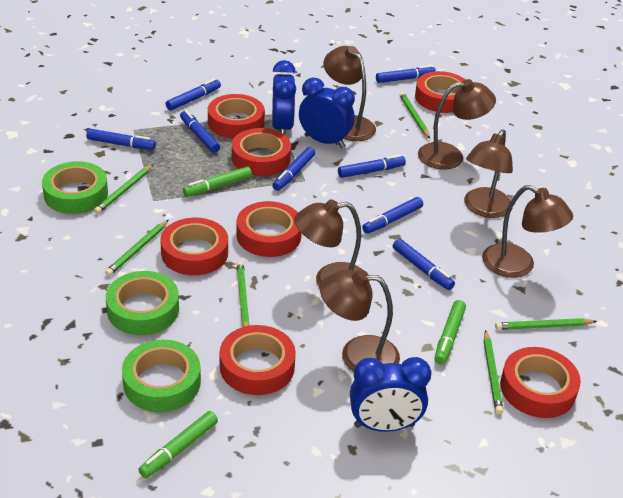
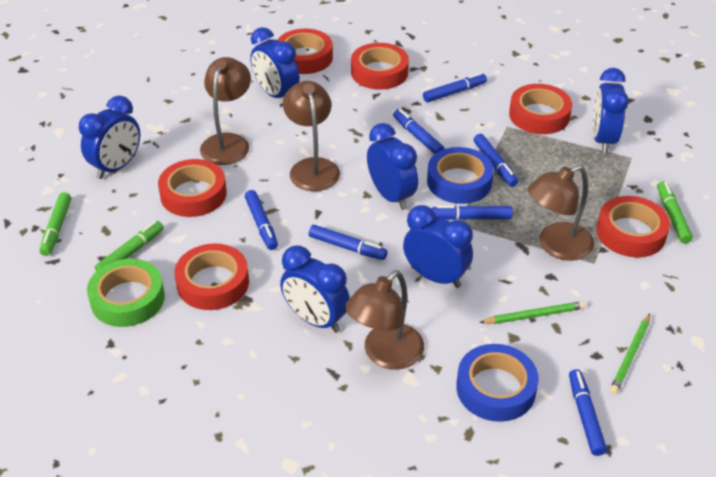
blue clock: [272,60,296,135] [299,78,355,148] [350,357,431,432] = 3 -> [79,96,140,179] [250,27,300,98] [280,246,350,333] [367,123,418,210] [403,205,473,288] [592,68,629,153] = 6
blue marker: [86,129,156,150] [165,79,221,111] [180,110,220,153] [272,147,315,191] [338,155,406,178] [362,197,423,234] [376,65,436,83] [393,239,455,290] = 8 -> [245,190,278,250] [309,225,387,260] [393,109,444,154] [423,73,487,102] [432,205,513,220] [474,134,518,187] [569,369,607,456] = 7
blue tape: none = 0 -> [427,147,494,204] [456,344,539,422] = 2
brown lamp: [294,199,363,288] [320,269,400,372] [324,46,376,141] [418,79,496,170] [464,129,513,218] [482,185,573,278] = 6 -> [200,57,251,165] [283,81,340,191] [345,270,424,370] [528,165,594,261] = 4
green pencil: [94,164,153,214] [105,220,168,276] [237,261,250,327] [400,92,430,139] [484,330,503,414] [495,318,597,330] = 6 -> [479,301,586,324] [610,313,650,394] = 2
green tape: [42,161,108,214] [106,271,179,335] [122,340,201,412] = 3 -> [87,259,165,327] = 1
red tape: [160,218,228,275] [208,94,265,139] [220,325,296,395] [232,128,291,176] [236,201,302,257] [415,71,465,113] [500,347,581,418] = 7 -> [158,159,227,217] [175,243,249,310] [278,28,333,74] [351,43,409,90] [509,84,572,134] [596,196,670,257] = 6

